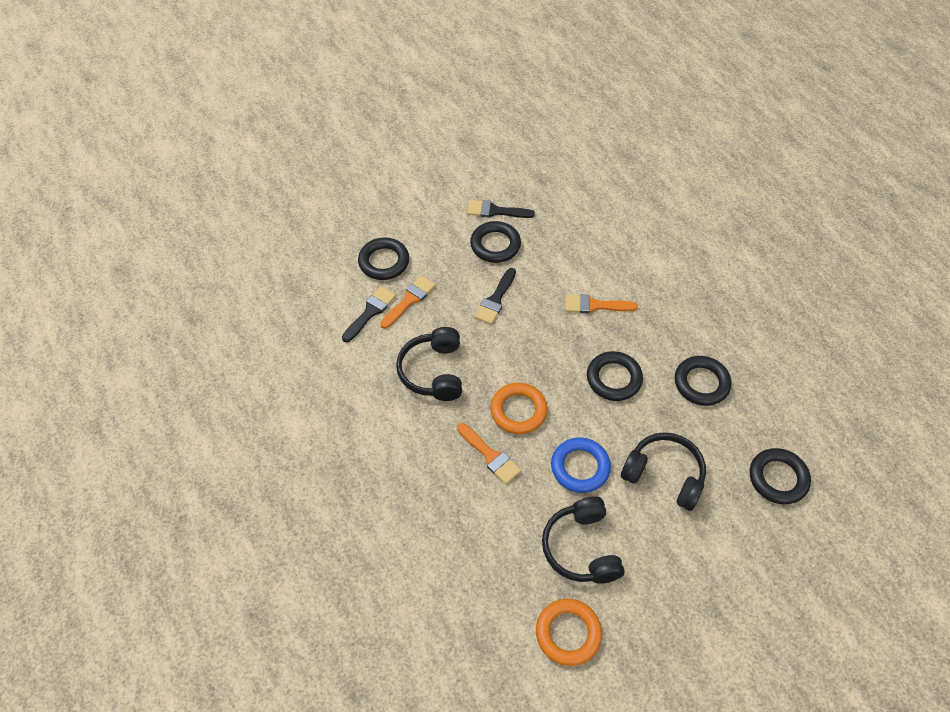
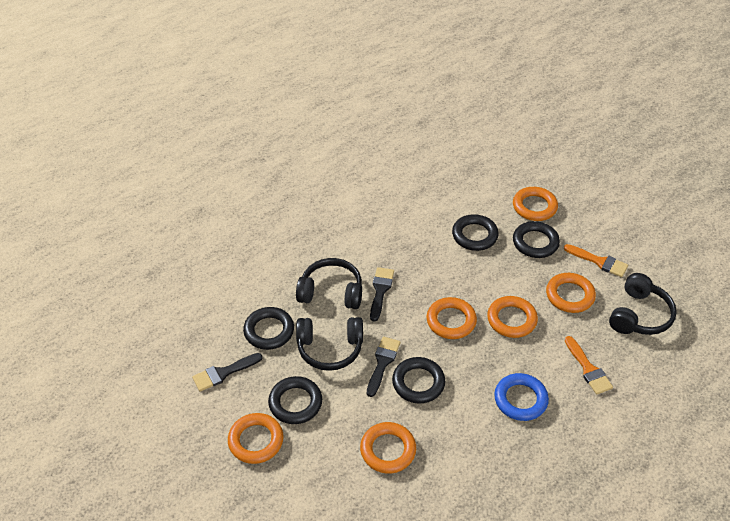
orange brush: [380,275,436,329] [457,423,521,484] [565,294,638,313] = 3 -> [564,244,628,277] [565,336,613,395] = 2
orange ring: [490,383,548,434] [536,599,602,666] = 2 -> [228,413,284,464] [360,422,416,474] [426,297,477,339] [487,296,538,338] [513,187,558,221] [546,273,596,313] = 6

